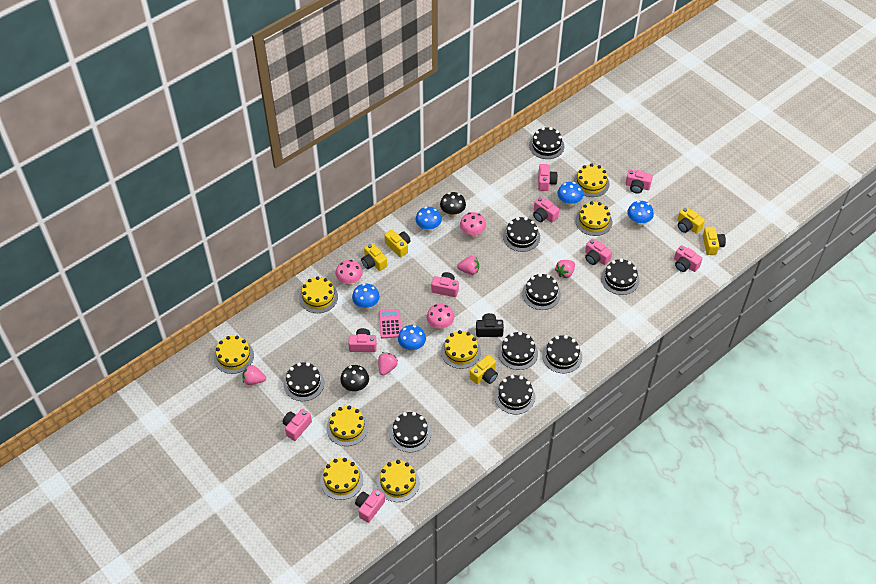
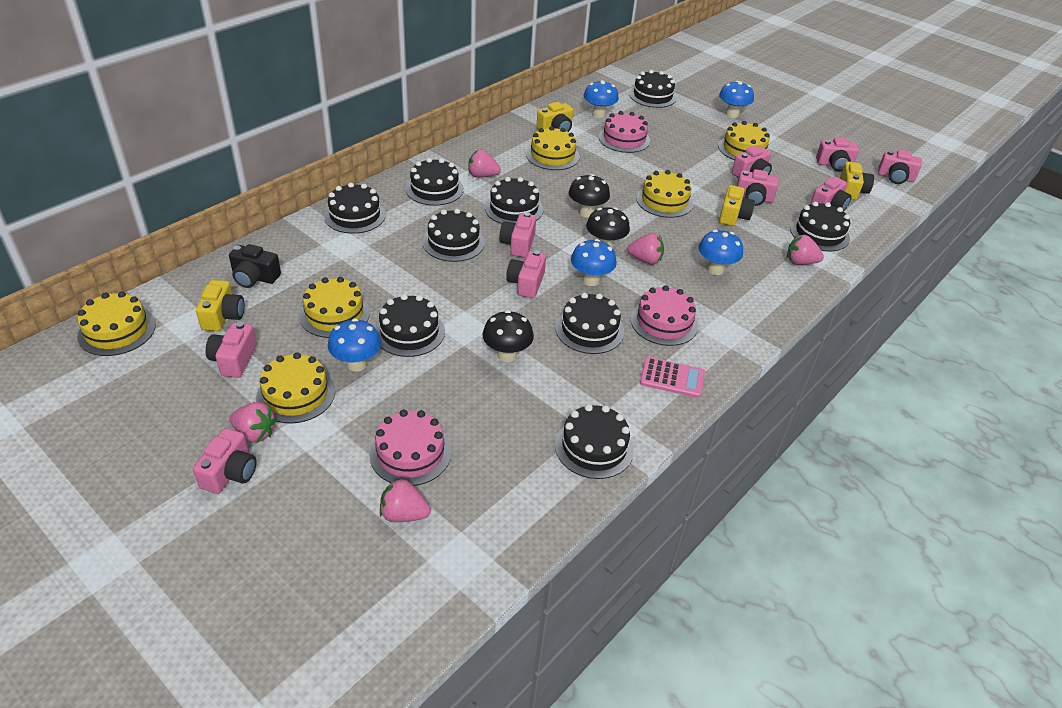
black mushroom: [340,365,369,392] [440,192,466,217] = 2 -> [483,310,534,362] [569,174,610,218] [586,207,630,249] = 3
pink cake: none = 0 -> [369,410,451,486] [599,111,650,153] [631,285,698,346] = 3
pink mushroom: [336,260,363,286] [426,304,454,330] [460,212,486,238] = 3 -> none = 0
pink strawberry: [242,365,266,385] [378,352,398,376] [457,256,479,275] [555,260,575,278] = 4 -> [229,402,276,442] [380,478,431,522] [468,150,501,178] [627,233,664,265] [787,235,824,265] = 5
yellow cake: [214,336,254,374] [299,276,338,313] [320,458,363,500] [326,406,368,446] [377,460,420,502] [441,330,481,369] [573,163,609,197] [575,201,612,236] = 8 -> [77,291,156,356] [256,352,335,423] [299,277,370,338] [526,126,580,170] [636,170,693,218] [718,121,770,160] = 6
yellow camera: [361,243,387,271] [384,230,411,257] [470,355,498,384] [678,207,705,234] [703,227,726,255] = 5 -> [196,280,245,331] [537,102,573,132] [719,185,755,226] [840,161,874,200] = 4

